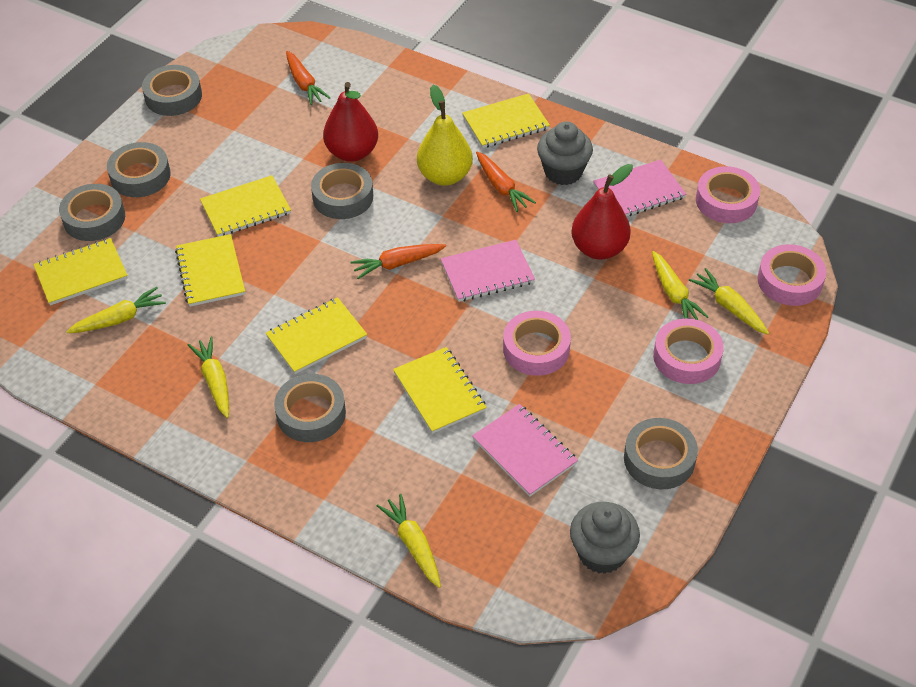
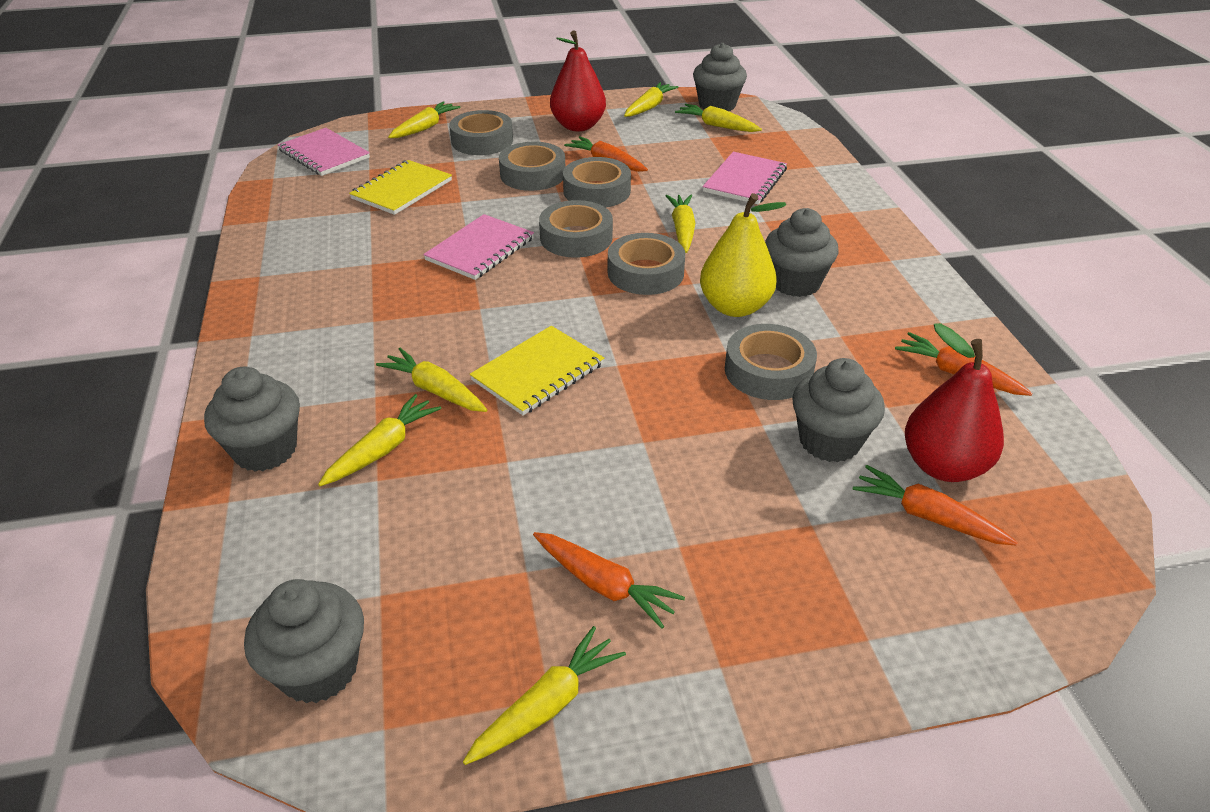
grey cupcake: [537,121,593,185] [570,502,640,574] = 2 -> [204,367,300,472] [244,579,364,703] [693,43,747,111] [765,208,839,297] [792,358,885,463] = 5
orange carrot: [286,51,331,105] [350,244,446,279] [476,152,536,212] = 3 -> [533,532,685,629] [564,136,648,172] [853,465,1018,546] [895,332,1033,396] = 4
pink tape: [503,311,571,376] [653,318,724,384] [696,166,760,223] [758,244,826,306] = 4 -> none = 0
yellow carrot: [66,287,166,333] [188,337,229,418] [377,494,441,588] [652,251,709,320] [689,268,769,335] = 5 -> [318,394,441,486] [376,348,487,412] [388,101,460,138] [463,626,626,765] [624,82,679,117] [666,195,695,253] [675,104,762,132] = 7
yellow notebook: [33,238,128,306] [175,234,245,307] [200,175,291,237] [266,297,367,374] [393,347,487,434] [462,93,550,148] = 6 -> [349,160,452,215] [470,326,604,416] = 2

